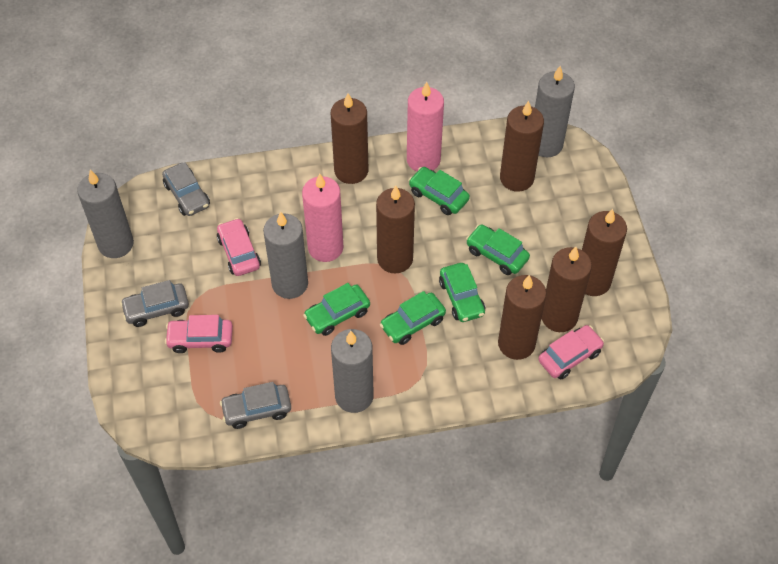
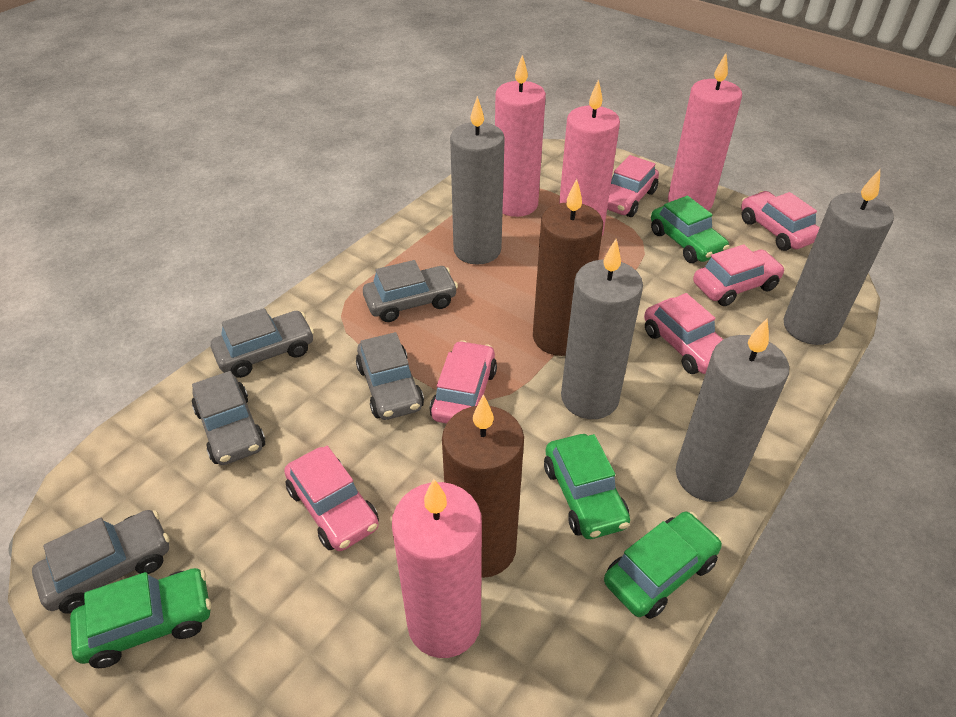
brown candle: [331,93,368,184] [376,185,415,274] [498,275,547,360] [500,101,544,192] [541,247,592,332] [582,209,627,296] = 6 -> [442,394,524,578] [533,179,603,356] = 2
green car: [303,283,370,336] [380,291,446,345] [409,167,470,215] [439,263,485,322] [466,224,530,275] = 5 -> [70,568,211,668] [544,434,630,539] [604,512,722,619] [651,196,729,263] = 4
grey car: [120,280,189,327] [162,162,210,216] [220,382,291,429] = 3 -> [32,510,170,614] [192,371,265,465] [211,308,314,378] [356,332,424,420] [363,260,458,322] = 5
pink candle: [302,173,344,262] [407,82,444,172] = 2 -> [392,479,482,658] [495,55,546,217] [559,79,620,236] [668,53,742,210] = 4
pink car: [165,315,233,353] [217,218,261,276] [538,325,604,379] = 3 -> [284,446,379,551] [430,340,497,424] [607,155,659,217] [644,293,723,374] [693,244,785,306] [741,191,820,251] = 6

